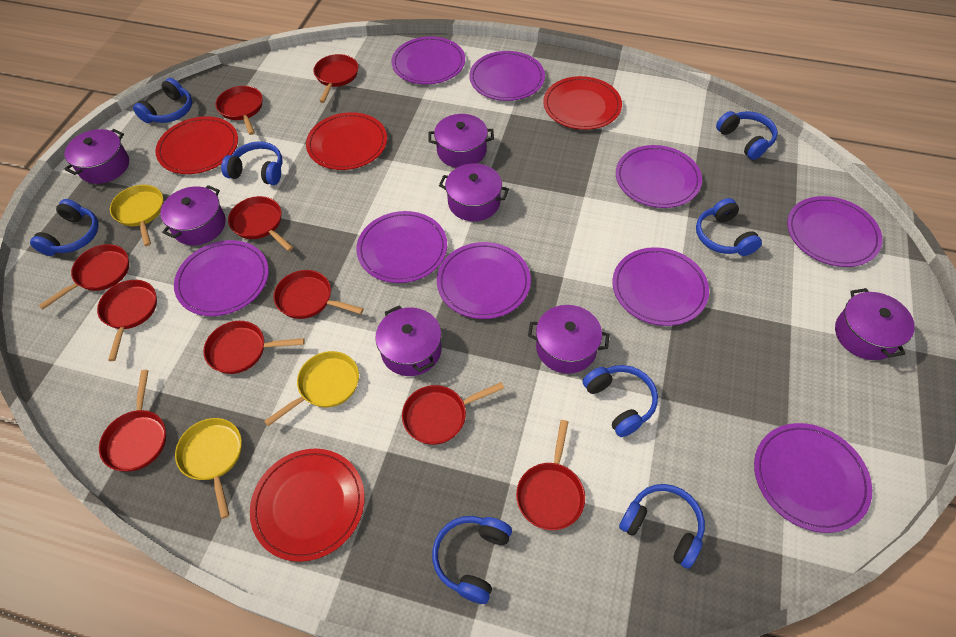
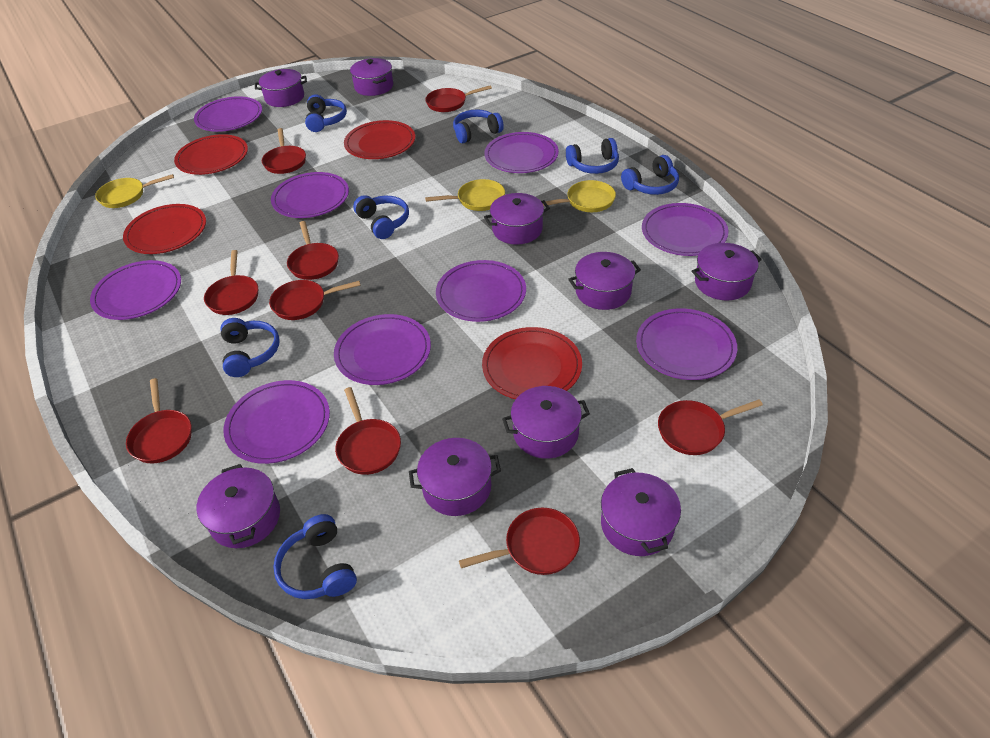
blue headphones: [30,199,99,256] [133,78,192,123] [221,141,282,185] [432,516,512,604] [583,365,658,437] [619,484,705,569] [696,198,762,256] [716,111,778,160] = 8 -> [220,318,280,377] [273,514,357,599] [305,94,347,132] [353,195,409,239] [453,110,504,143] [566,138,619,174] [621,155,679,195] = 7
purple pot: [64,129,129,184] [160,185,226,245] [375,305,441,376] [428,114,494,168] [439,163,509,221] [528,305,610,374] [835,288,915,360] = 7 -> [197,464,280,548] [255,69,307,107] [350,58,393,96] [409,438,501,516] [484,193,550,245] [502,386,590,459] [568,252,641,310] [601,468,681,556] [692,243,762,300] = 9
red pan: [39,244,129,309] [97,280,157,361] [99,370,166,471] [203,321,305,374] [215,86,263,135] [228,196,293,251] [273,270,364,319] [313,54,358,103] [402,382,504,445] [516,420,585,530] = 10 -> [126,378,192,463] [204,250,258,315] [262,128,306,174] [269,280,361,320] [287,221,339,280] [335,387,401,475] [425,85,492,112] [459,508,580,575] [658,399,763,455] = 9

